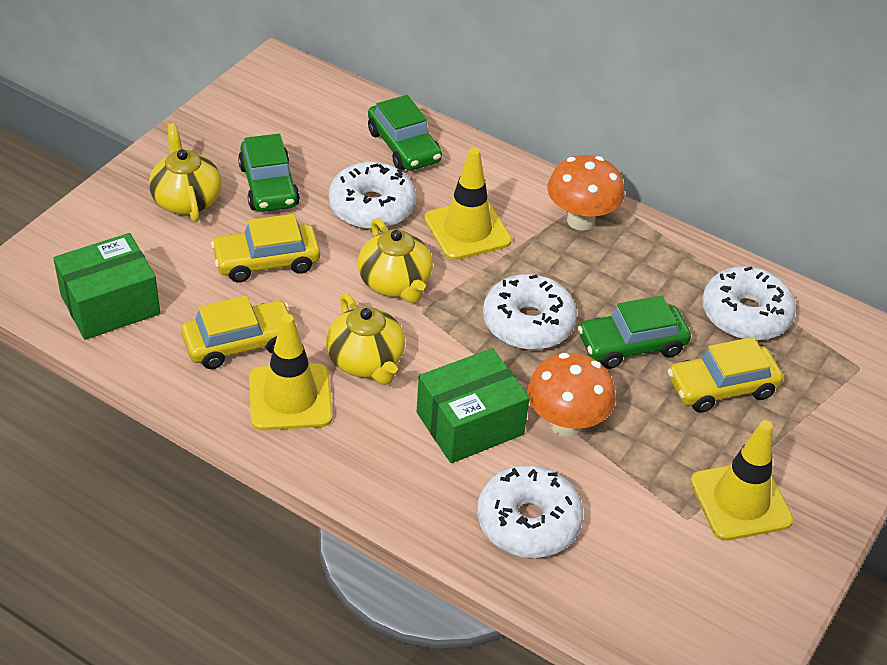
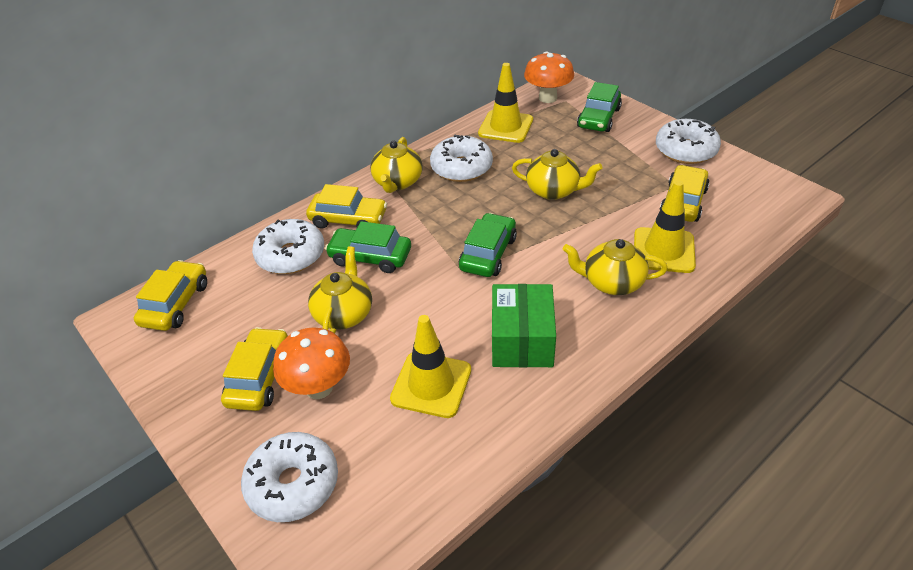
green box: [53,233,160,340] [417,348,530,463] = 2 -> [492,284,556,368] = 1
yellow car: [181,296,298,369] [211,214,320,282] [667,337,783,413] = 3 -> [134,260,207,331] [221,327,288,411] [306,184,387,229] [660,165,710,222] = 4
yellow teapot: [149,123,222,222] [326,293,405,385] [358,218,433,303] = 3 -> [308,246,372,333] [370,137,423,193] [512,149,603,200] [563,239,668,295] = 4

